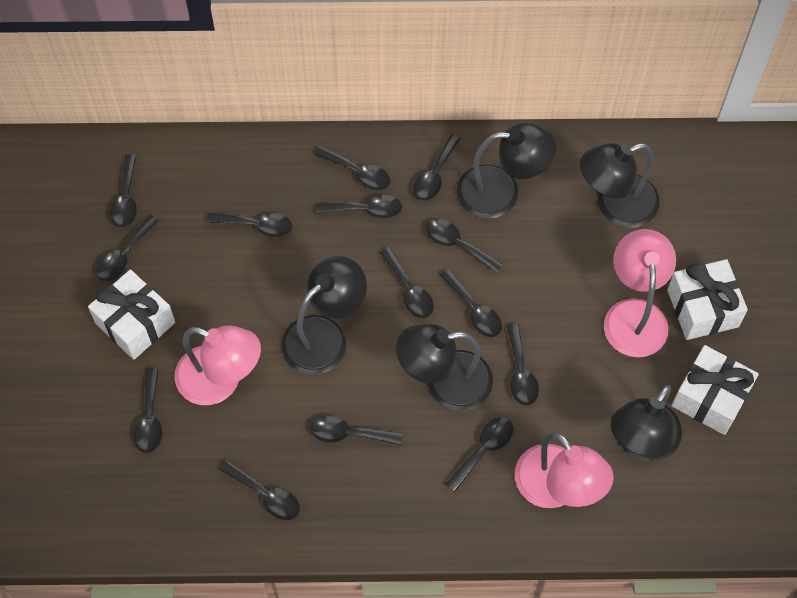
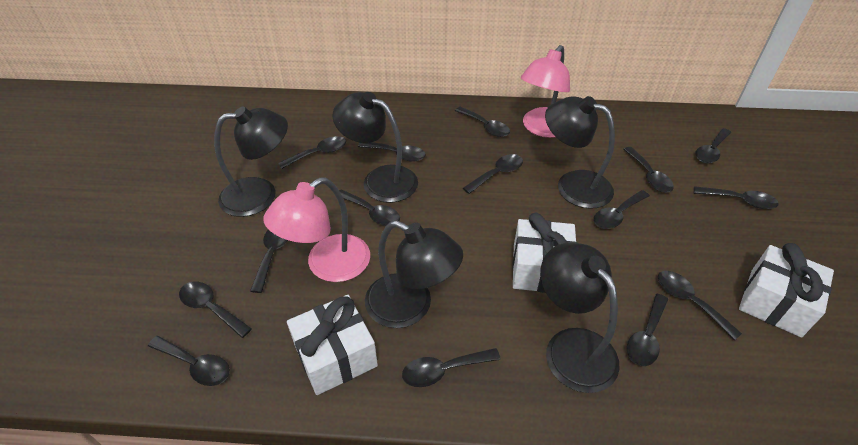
black spoon: [96,215,159,281] [110,154,137,228] [133,368,162,453] [207,212,292,237] [220,460,300,520] [310,416,402,445] [314,146,390,190] [316,195,402,218] [380,247,434,318] [413,134,461,201] [426,219,503,273] [440,269,502,337] [445,417,513,492] [507,323,539,406] = 14 -> [148,336,230,386] [179,282,252,338] [250,230,288,293] [278,136,346,169] [339,189,400,226] [358,142,426,162] [402,348,501,387] [455,107,510,137] [463,154,523,194] [594,190,650,229] [623,147,674,192] [627,294,668,366] [658,271,742,340] [694,186,779,209] [695,128,731,163] = 15
pink lamp: [174,325,261,405] [515,432,614,508] [604,229,676,357] = 3 -> [263,178,370,282] [521,45,570,138] = 2

